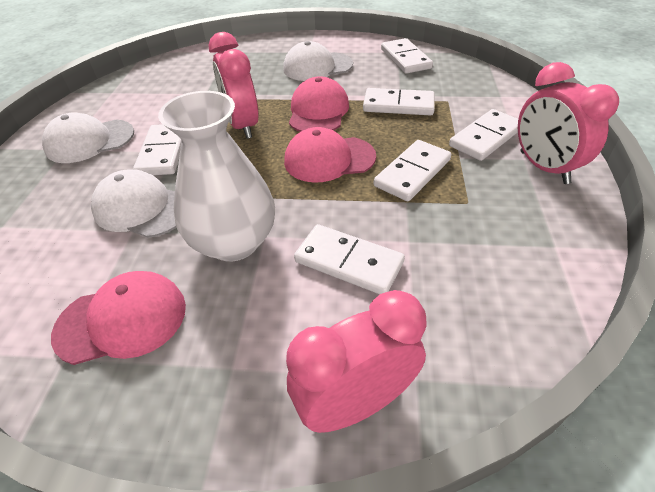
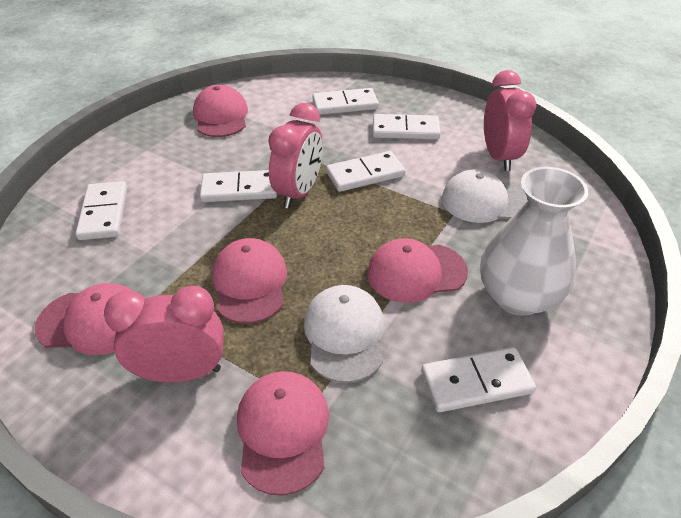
pink cap: [51,271,186,365] [284,127,376,183] [289,76,349,132] = 3 -> [35,283,133,355] [193,85,248,137] [212,238,287,324] [237,371,329,496] [367,238,468,303] = 5
white cap: [42,112,134,163] [91,169,177,238] [283,41,353,81] = 3 -> [304,285,384,383] [442,169,528,223] = 2

